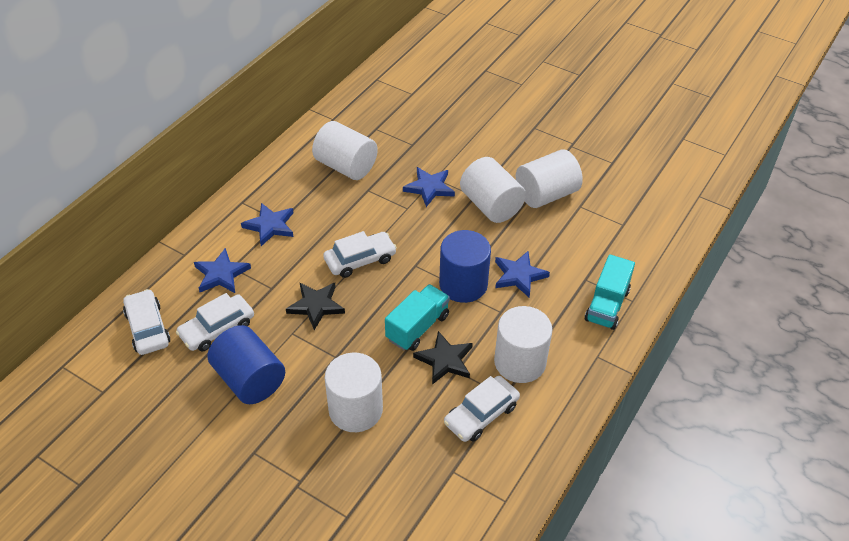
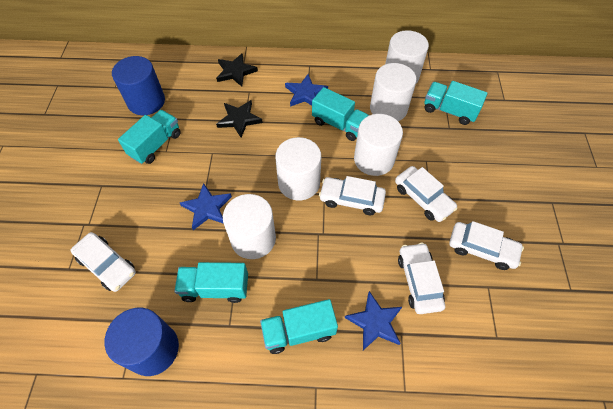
blue star: [194,248,251,293] [241,203,294,246] [403,167,455,207] [495,251,550,297] = 4 -> [180,183,232,230] [285,74,328,107] [345,291,402,350] = 3
turquoise truck: [385,284,450,351] [584,254,635,330] = 2 -> [118,110,181,164] [174,262,248,303] [260,299,338,354] [312,87,369,141] [424,81,488,125] = 5
white car: [123,289,170,355] [176,293,254,352] [323,231,397,278] [444,376,520,442] = 4 -> [71,232,136,292] [319,176,386,215] [395,166,457,222] [398,243,445,314] [450,221,524,270] = 5

